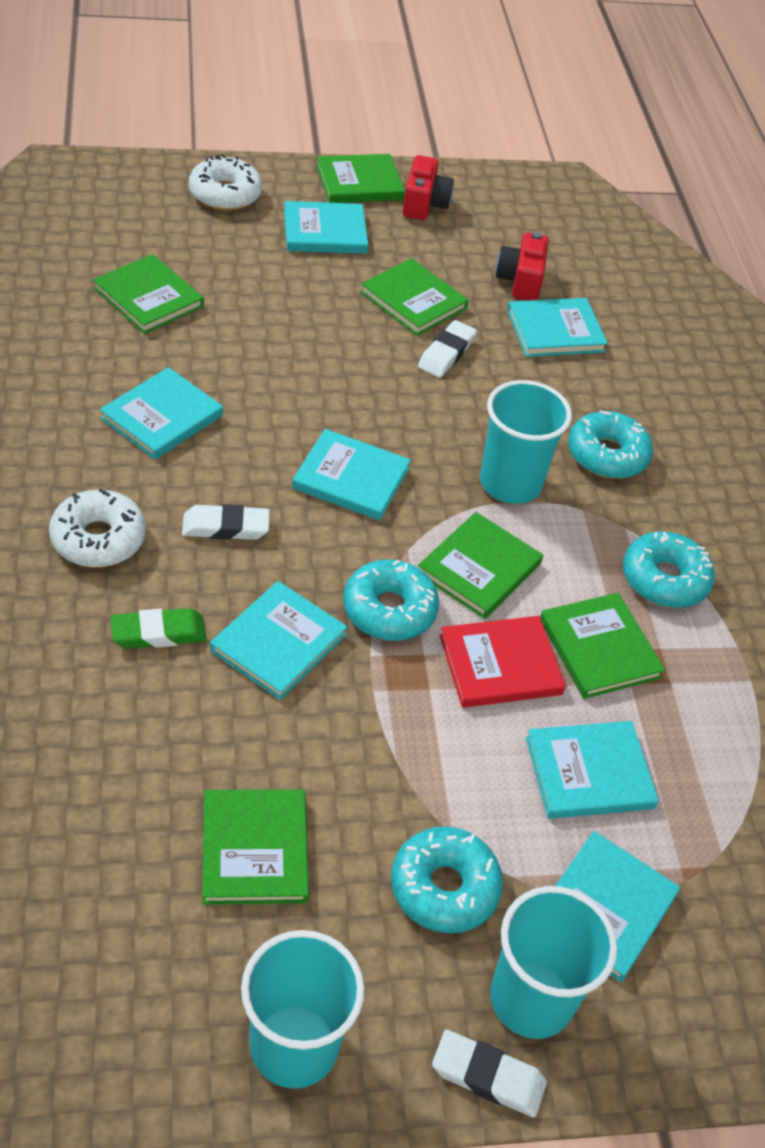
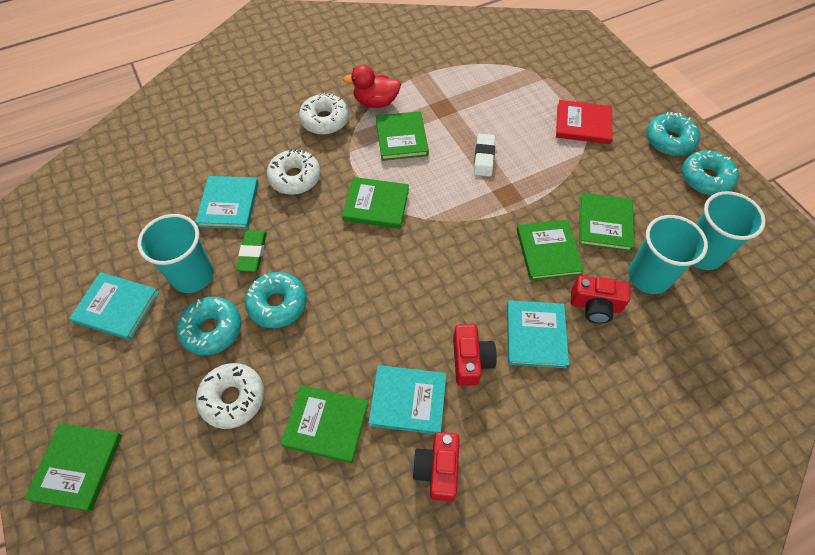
red camera: [403,155,454,220] [496,232,549,301] = 2 -> [412,432,460,501] [453,324,497,386] [571,276,630,324] = 3
red duck: none = 0 -> [343,65,401,108] = 1
turquoise book: [100,367,223,459] [210,581,347,700] [284,201,368,254] [292,429,411,520] [507,298,608,357] [526,721,659,819] [555,831,680,982] = 7 -> [69,272,159,340] [195,176,259,229] [369,365,446,434] [507,300,569,368] = 4
white donut: [49,489,146,567] [189,154,262,211] = 2 -> [196,363,264,429] [267,148,320,195] [299,92,349,135] = 3
white eraser: [182,504,270,540] [418,320,477,378] [432,1030,547,1117] = 3 -> [474,134,495,177] = 1

